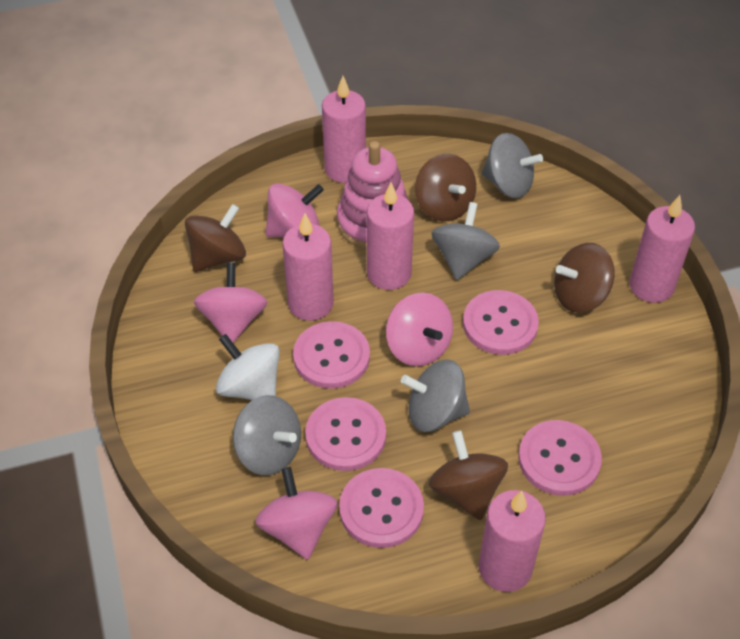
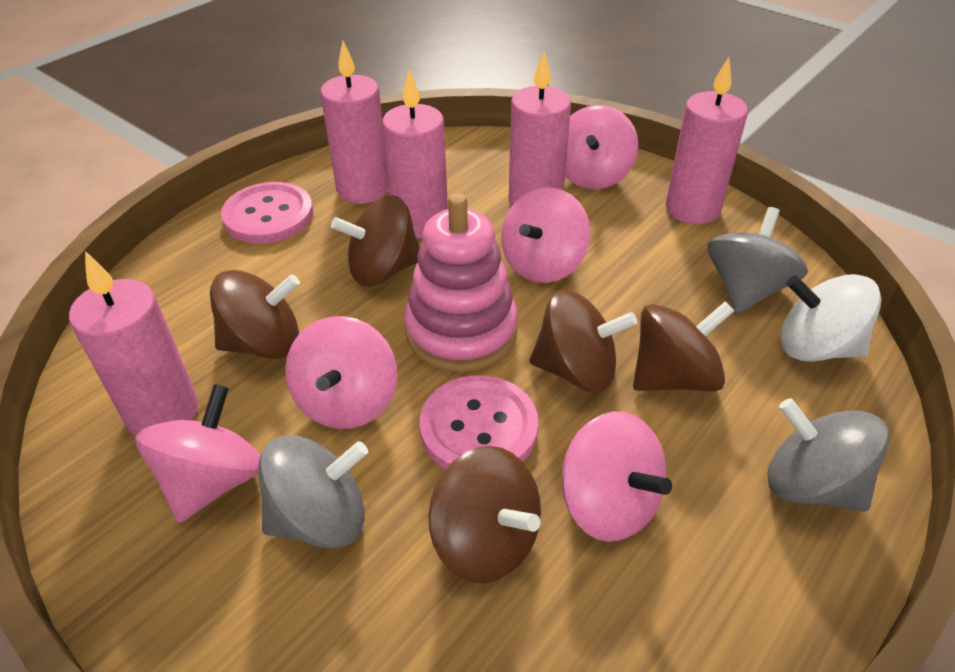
brown spinning top: [185,204,246,272] [415,154,476,221] [429,430,508,520] [554,243,615,313] = 4 -> [210,270,300,359] [331,195,420,287] [428,446,541,583] [530,290,637,393] [633,301,734,391] = 5
grey spinning top: [233,395,301,475] [401,360,470,432] [431,202,500,280] [482,133,543,198] = 4 -> [258,435,368,549] [707,207,808,314] [767,398,889,512] = 3
pink button: [293,321,370,389] [305,397,386,471] [339,468,424,548] [463,290,539,355] [518,420,602,496] = 5 -> [221,182,313,244] [419,375,538,469] = 2
pink spinning top: [194,262,267,343] [256,467,337,560] [266,183,324,237] [386,293,453,366] = 4 -> [135,384,261,523] [285,316,397,429] [501,188,590,283] [562,411,672,542] [565,105,638,189] = 5

